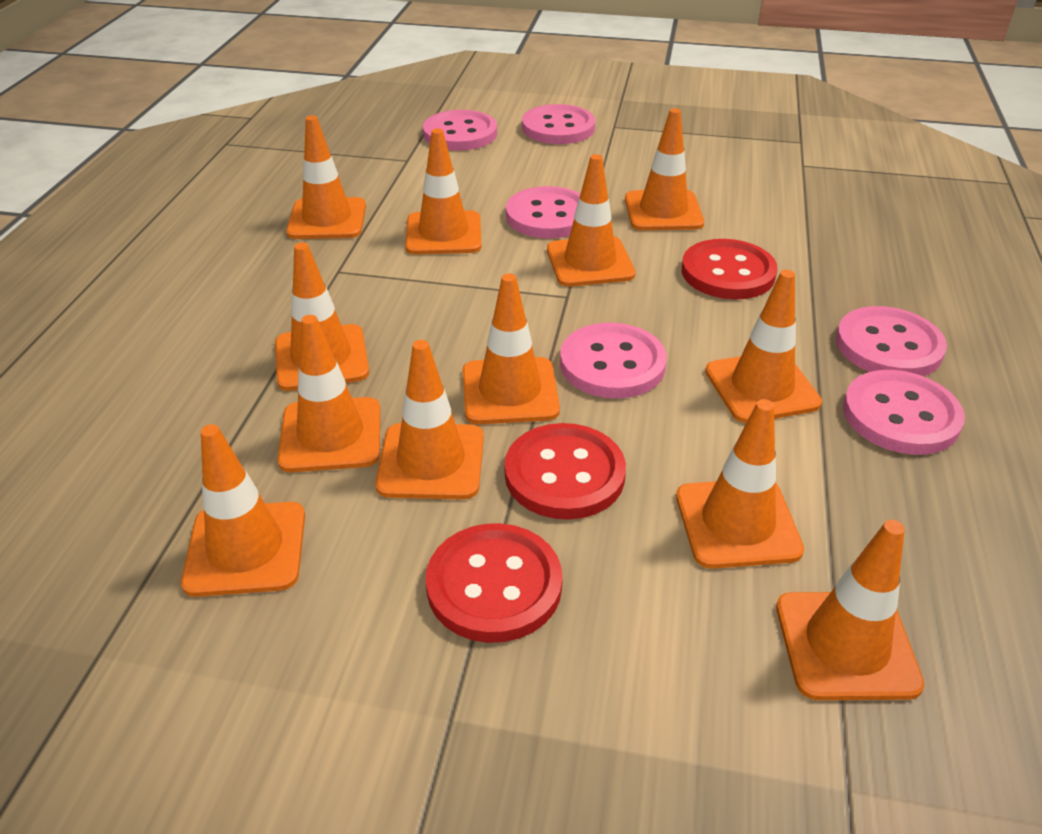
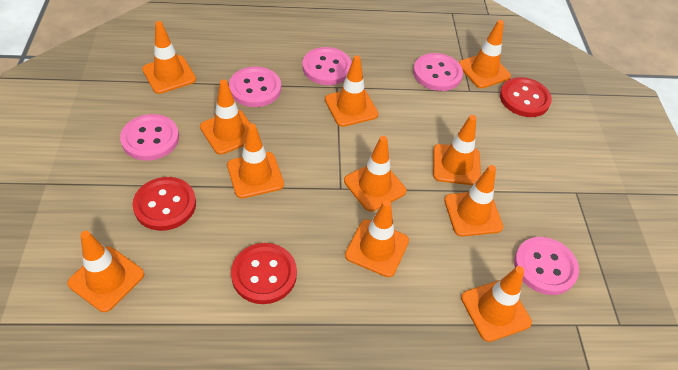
orange traffic cone: [181,424,305,597] [275,242,369,391] [278,315,380,472] [286,115,366,239] [375,340,484,500] [405,128,481,255] [462,273,560,424] [547,154,636,287] [625,108,704,231] [676,399,804,569] [705,270,822,423] [776,520,925,700] = 12 -> [67,231,144,312] [142,21,196,94] [200,80,251,155] [227,124,284,198] [325,55,379,127] [344,136,406,212] [345,200,409,277] [433,115,481,185] [444,165,503,237] [459,20,511,88] [461,266,532,342] = 11
pink button: [423,110,497,151] [506,186,580,238] [522,104,595,144] [560,323,667,398] [836,306,947,376] [843,370,965,455] = 6 -> [120,114,179,161] [229,66,281,107] [302,47,352,85] [413,53,463,91] [514,237,579,295] = 5

